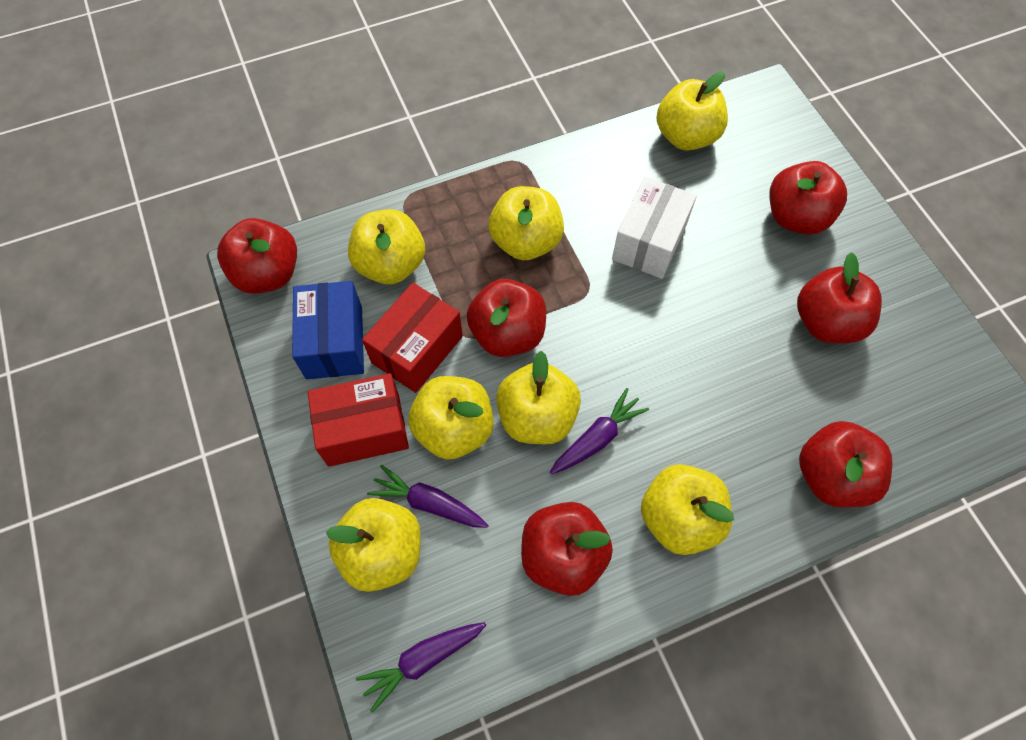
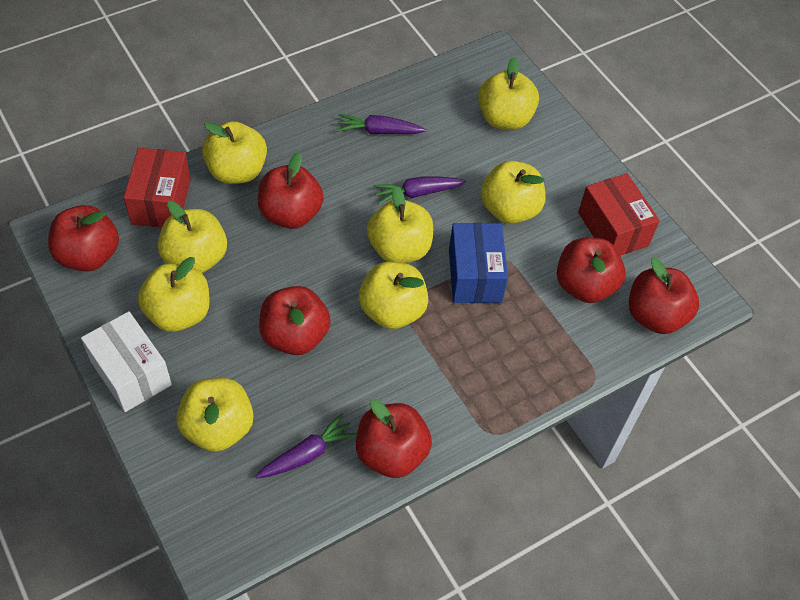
yellow apple: [326,498,421,592] [348,209,425,284] [408,376,494,460] [489,186,564,260] [496,351,581,444] [641,464,734,555] [657,72,728,151] = 7 -> [138,257,210,332] [158,201,227,273] [177,378,254,452] [202,121,267,184] [359,262,428,329] [367,186,433,263] [478,57,539,130] [481,161,546,224] = 8

